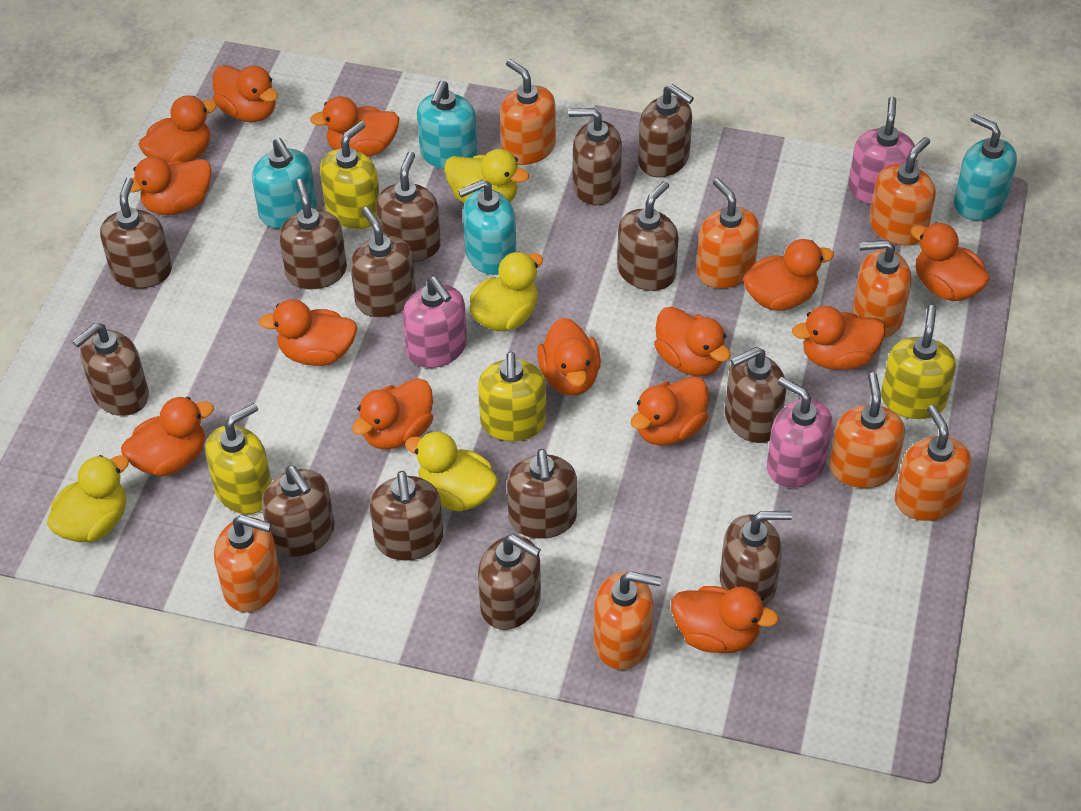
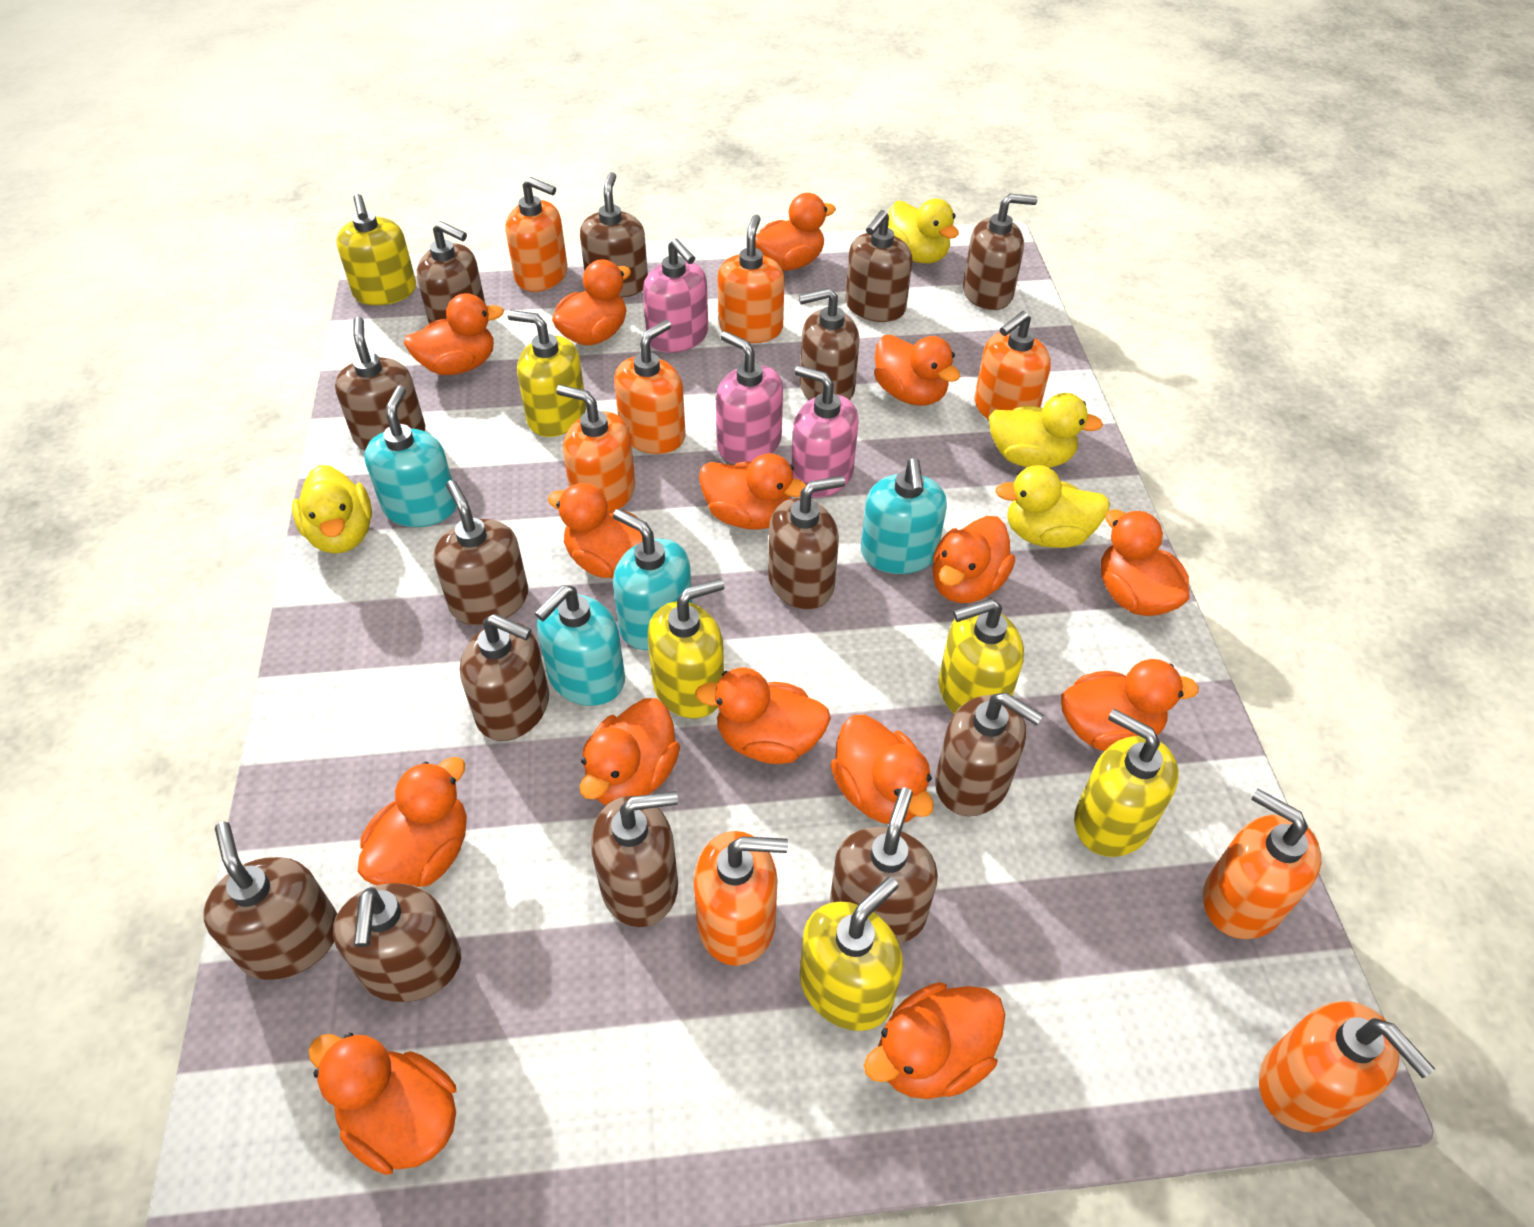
orange duck: [121,397,214,476] [130,157,212,215] [138,95,217,163] [213,65,278,122] [259,299,357,366] [310,96,400,157] [352,378,433,449] [537,318,601,395] [630,376,709,446] [654,307,731,376] [671,586,779,653] [743,239,834,311] [792,306,885,370] [911,222,990,301] = 14 -> [309,1033,456,1175] [358,757,467,887] [404,293,504,375] [548,483,643,578] [552,259,631,345] [580,698,680,805] [695,668,831,764] [699,454,806,530] [756,193,836,271] [831,715,934,824] [864,982,1005,1099] [874,335,960,406] [932,516,1015,603] [1061,659,1199,751] [1101,509,1190,616] = 15
yellow soap dispenser: [205,403,272,514] [320,121,380,229] [478,352,546,441] [881,305,956,419] = 4 -> [336,194,416,305] [507,310,586,437] [647,578,724,719] [800,877,903,1031] [939,599,1024,714] [1074,709,1179,857] = 6

